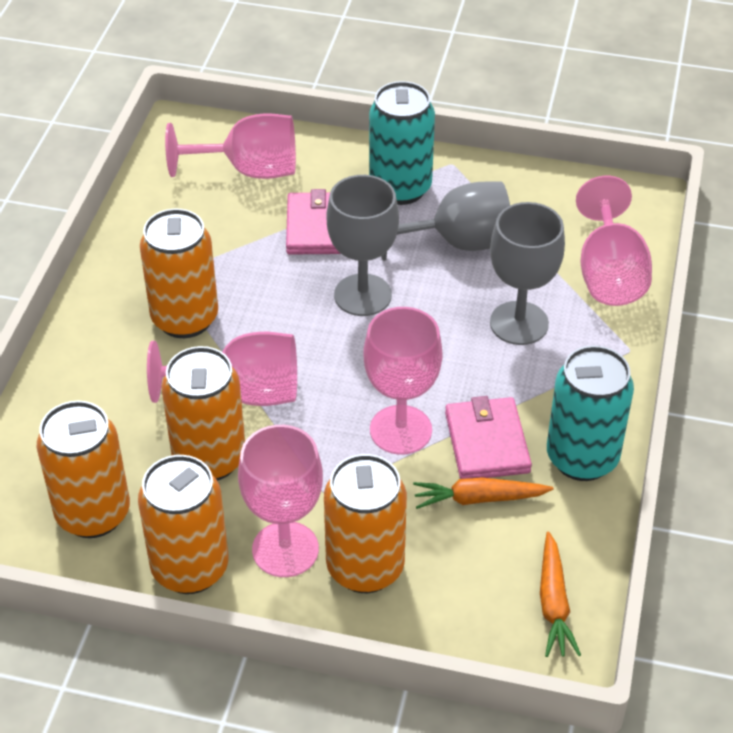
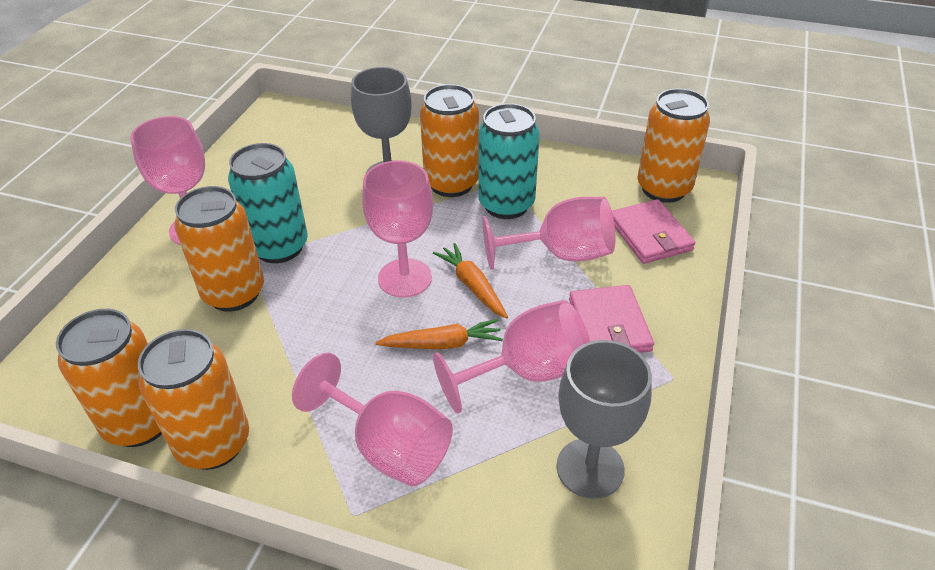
grey goblet: [327,175,399,316] [381,181,510,261] [490,202,565,345] = 3 -> [351,67,412,173] [556,340,652,499] = 2

